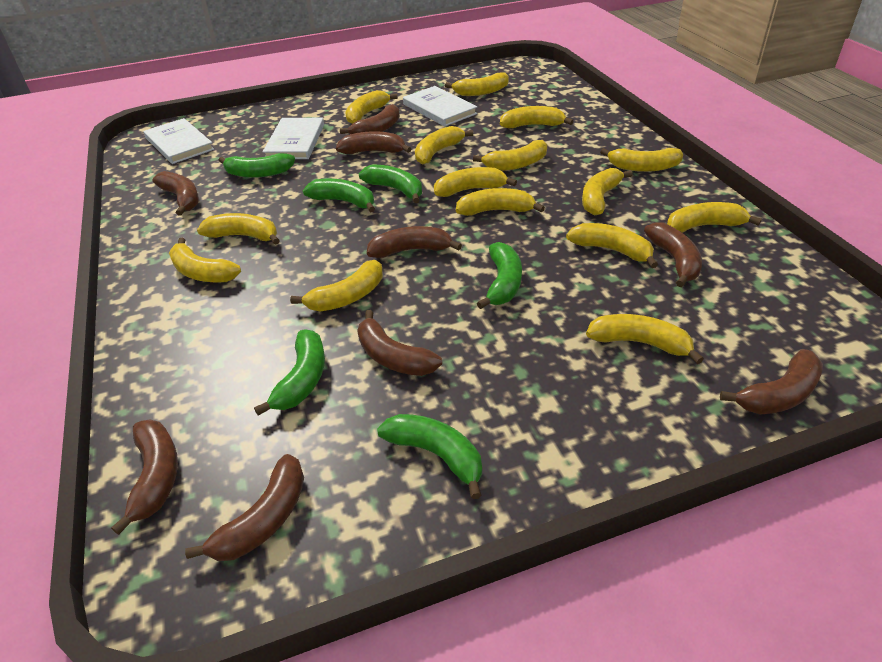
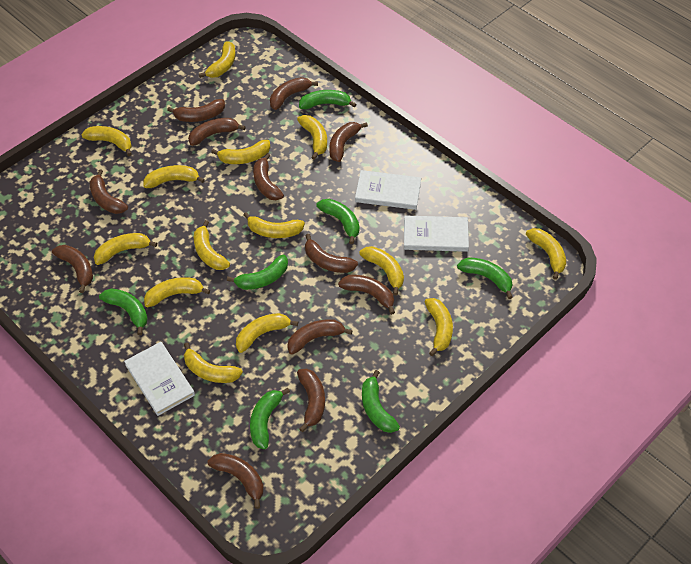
brown banana: [111,420,178,535] [152,171,199,216] [185,454,304,561] [336,131,411,154] [340,104,400,134] [357,310,442,376] [367,226,462,258] [644,222,702,287] [720,349,823,414] = 9 -> [52,245,93,293] [90,169,128,214] [167,99,225,122] [188,118,246,146] [207,453,264,509] [253,153,284,200] [270,77,318,110] [287,319,353,355] [297,369,325,432] [305,234,358,273] [329,122,368,162] [338,275,395,315] = 12
green banana: [218,153,295,178] [254,329,325,416] [303,179,375,212] [359,165,422,203] [377,414,482,499] [477,242,522,309] = 6 -> [99,288,148,335] [227,255,288,290] [250,388,290,449] [299,90,357,109] [316,199,360,244] [362,370,400,433] [457,258,513,299] = 7
yellow banana: [169,237,241,282] [197,213,280,245] [290,260,383,312] [345,90,398,124] [415,126,473,165] [434,167,517,197] [445,72,509,96] [456,188,545,216] [473,140,547,171] [500,106,574,128] [566,223,658,268] [582,168,633,216] [586,314,704,364] [600,148,683,172] [667,202,762,233] = 15 -> [81,126,132,156] [94,233,157,265] [143,165,205,188] [144,277,210,307] [184,342,243,383] [194,220,230,270] [199,41,236,78] [211,140,270,164] [236,313,298,353] [243,212,305,238] [297,115,327,160] [359,246,404,296] [425,298,453,356] [526,228,566,280] = 14

